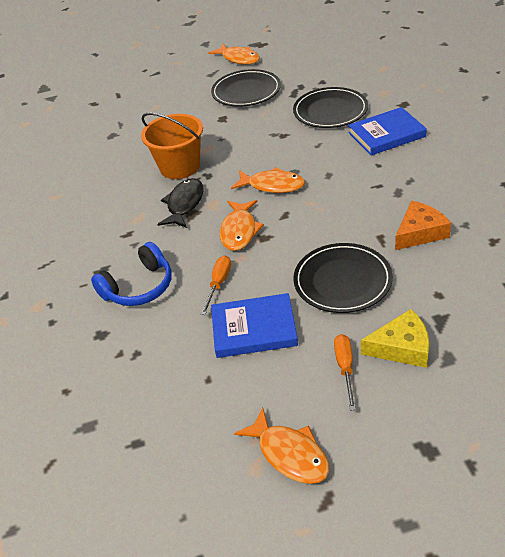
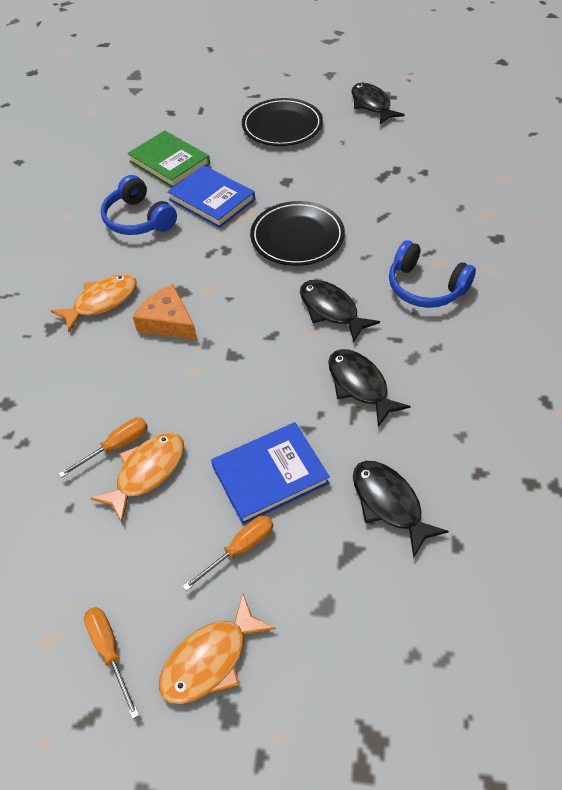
black fish: [158,178,203,228] = 1 -> [300,280,380,342] [328,349,411,427] [352,83,405,124] [353,461,449,558] = 4
black plate: [211,69,281,107] [293,87,368,128] [293,243,393,313] = 3 -> [242,98,323,146] [250,201,345,266] = 2
blue headphones: [91,242,172,306] = 1 -> [101,175,177,235] [389,240,476,308] = 2
green book: none = 0 -> [127,131,210,188] = 1
orange bucket: [141,112,203,179] = 1 -> none = 0
orange fish: [209,43,260,65] [220,200,264,251] [231,167,305,193] [234,407,329,484] = 4 -> [51,274,137,332] [90,433,184,523] [159,593,276,704] = 3
orange screwdriver: [201,256,231,315] [334,334,356,411] = 2 -> [58,417,148,478] [84,607,139,719] [182,515,273,591] = 3
yellow cheese: [361,309,429,368] = 1 -> none = 0

